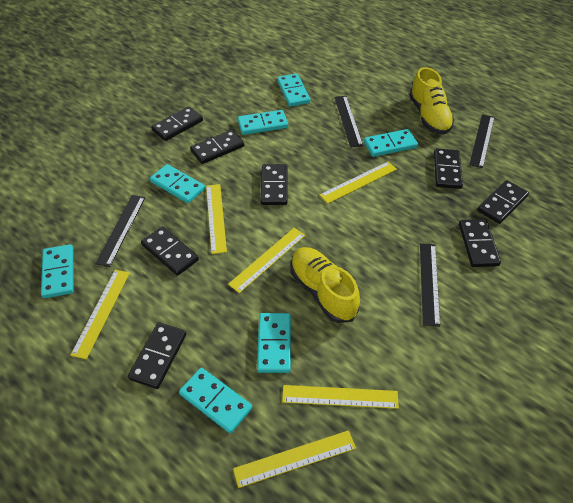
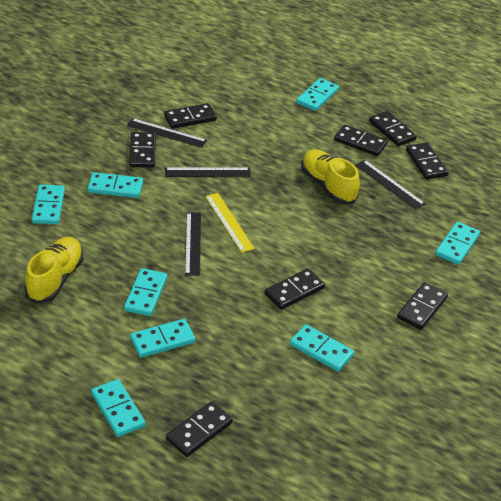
turquoise domino: [41,244,73,298] [150,164,205,203] [179,368,252,433] [238,110,288,135] [257,313,291,373] [277,73,310,107] [364,129,418,157] = 7 -> [32,184,65,224] [88,172,143,198] [91,379,146,437] [124,268,167,316] [130,319,196,358] [290,324,354,372] [296,78,339,111] [435,222,480,265] = 8
yellow ruler: [70,270,130,359] [206,184,227,254] [228,228,305,293] [233,430,356,488] [282,385,399,409] [320,162,397,204] = 6 -> [205,193,255,253] = 1

